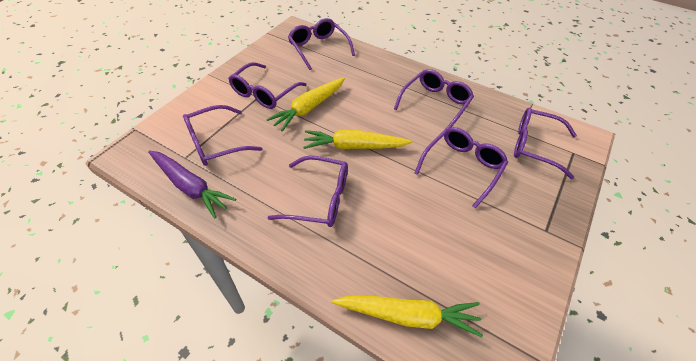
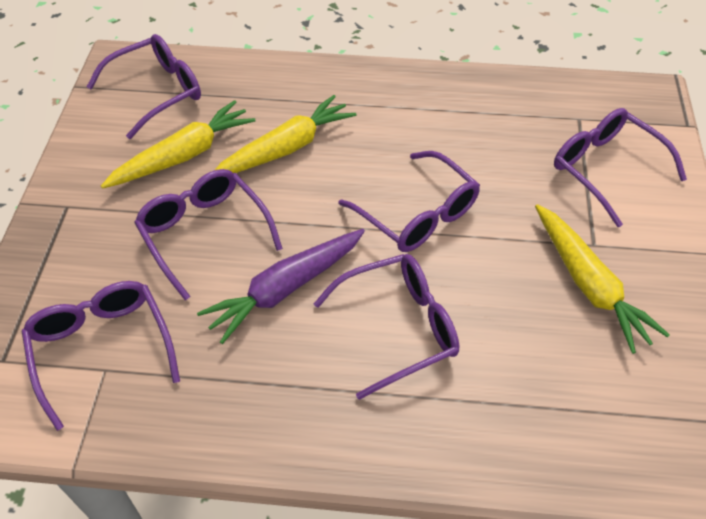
purple glasses: [183,105,262,166] [228,62,307,109] [267,156,348,227] [288,18,355,70] [394,69,474,129] [414,127,508,209] [514,107,577,179] = 7 -> [21,281,180,431] [87,34,201,139] [134,169,283,300] [314,254,459,400] [338,151,480,252] [554,108,687,227] = 6

